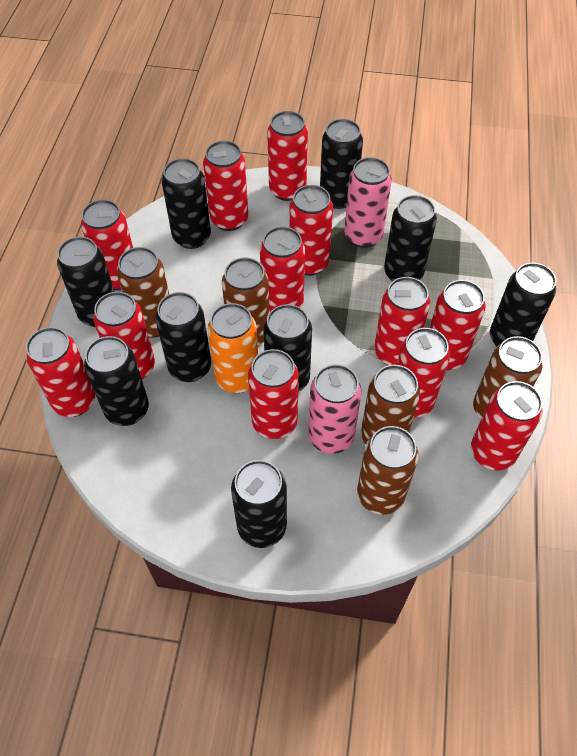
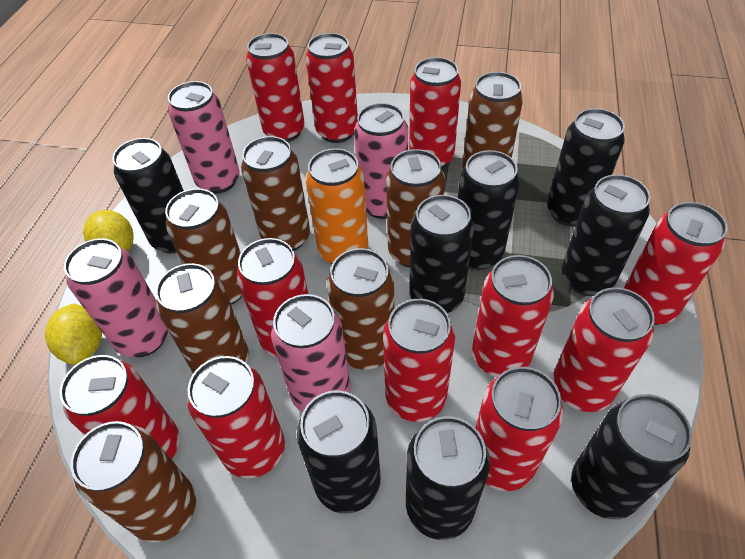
black can: [57,237,115,327] [84,336,149,426] [155,292,211,382] [162,158,211,249] [231,460,287,548] [263,304,312,392] [320,119,363,209] [384,195,437,282] [490,263,556,347] = 9 -> [112,138,184,253] [297,391,380,513] [406,416,490,540] [409,195,474,313] [458,150,520,270] [547,108,625,227] [561,174,650,296] [571,394,692,519] = 8
brown can: [117,247,169,338] [222,257,270,346] [357,426,419,515] [361,365,420,444] [473,336,542,419] = 5 -> [71,421,196,543] [156,263,249,373] [165,188,243,305] [241,136,310,251] [327,248,394,370] [386,149,445,268] [462,72,523,169] = 7
pink can: [308,364,362,454] [344,157,392,248] = 2 -> [64,238,168,357] [168,81,240,194] [271,294,350,412] [354,103,408,219] = 4
red can: [26,327,96,417] [81,199,133,290] [93,292,155,379] [203,141,248,231] [248,349,299,439] [260,226,305,312] [267,111,308,201] [289,185,333,276] [374,277,430,365] [397,328,450,417] [430,280,486,370] [471,381,542,471] = 12 -> [60,355,179,459] [187,356,285,478] [237,238,308,357] [246,33,305,142] [306,33,358,143] [383,299,455,422] [409,57,461,168] [472,255,554,377] [476,367,563,491] [553,287,655,412] [624,202,728,325] = 11
yellow lemon: none = 0 -> [45,303,102,365] [83,210,134,252] = 2

